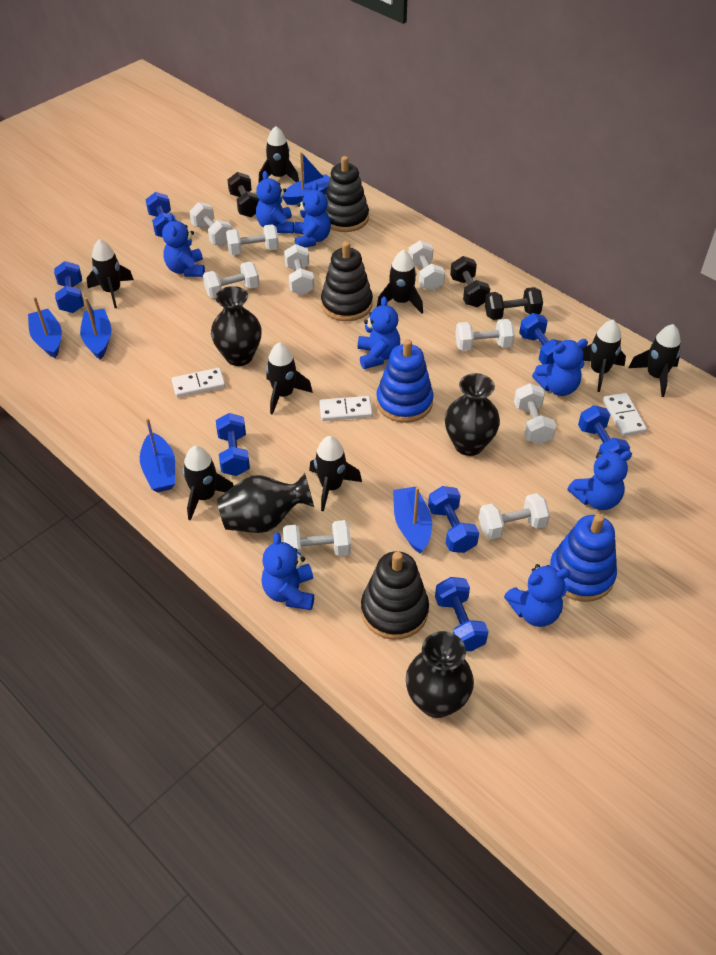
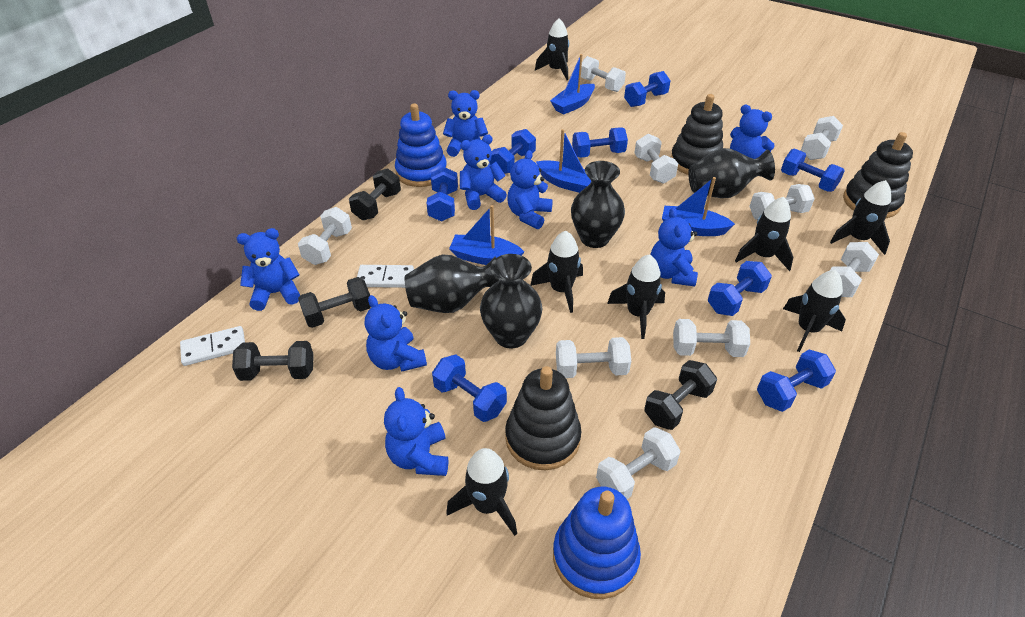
black dumbbell: [227,172,260,217] [450,256,490,307] [485,287,543,320] = 3 -> [232,341,314,381] [298,277,371,328] [349,168,401,220] [644,360,717,430] = 4
black rocket: [87,239,134,308] [183,446,234,521] [258,126,299,184] [266,342,313,415] [309,436,362,511] [377,250,423,314] [582,320,626,392] [628,324,681,397] = 8 -> [446,448,517,536] [531,231,583,313] [535,18,569,80] [607,254,665,339] [735,197,793,271] [783,270,846,352] [830,180,891,255] = 7
blue boat: [28,297,62,358] [80,297,111,360] [140,418,175,492] [282,152,330,205] [393,487,432,553] = 5 -> [449,205,524,265] [536,129,591,193] [550,54,595,114] [662,177,735,236] = 4
blue dumbbell: [54,261,84,313] [145,192,176,237] [216,413,250,476] [428,486,479,553] [435,577,489,651] [519,313,560,365] [578,405,630,455] = 7 -> [426,167,458,222] [432,355,507,422] [490,129,536,174] [572,127,628,158] [624,71,671,107] [708,261,772,316] [757,349,836,412] [781,149,845,192] = 8
white domino: [172,368,225,398] [319,396,373,421] [603,393,647,436] = 3 -> [180,326,245,366] [357,265,414,288] = 2

